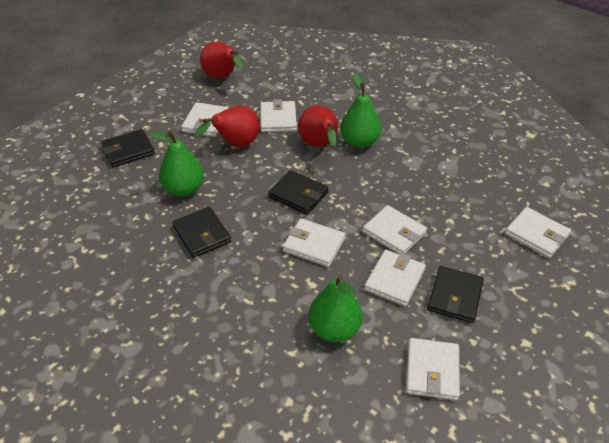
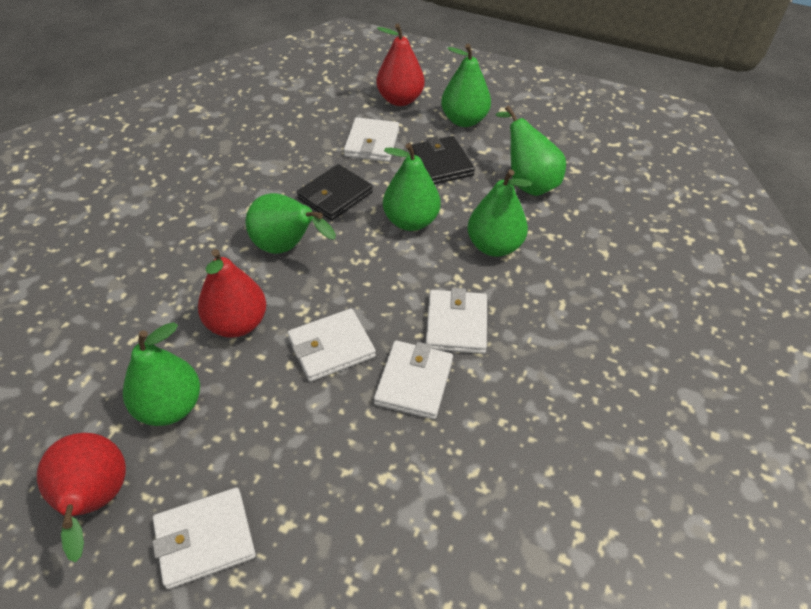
black wallet: [101,129,155,167] [172,207,231,258] [268,170,328,215] [427,266,484,323] = 4 -> [297,164,373,221] [412,136,475,184] = 2
green pear: [149,131,204,196] [308,274,363,342] [340,73,381,148] = 3 -> [123,322,200,426] [246,193,336,254] [383,143,441,231] [441,44,491,127] [467,169,532,257] [495,105,566,196] = 6
white wallet: [181,102,228,137] [260,99,297,132] [283,218,345,267] [363,205,427,254] [364,250,426,306] [406,338,460,400] [505,207,571,258] = 7 -> [153,488,256,589] [287,308,376,382] [344,117,399,162] [374,341,453,420] [426,288,487,354] = 5

